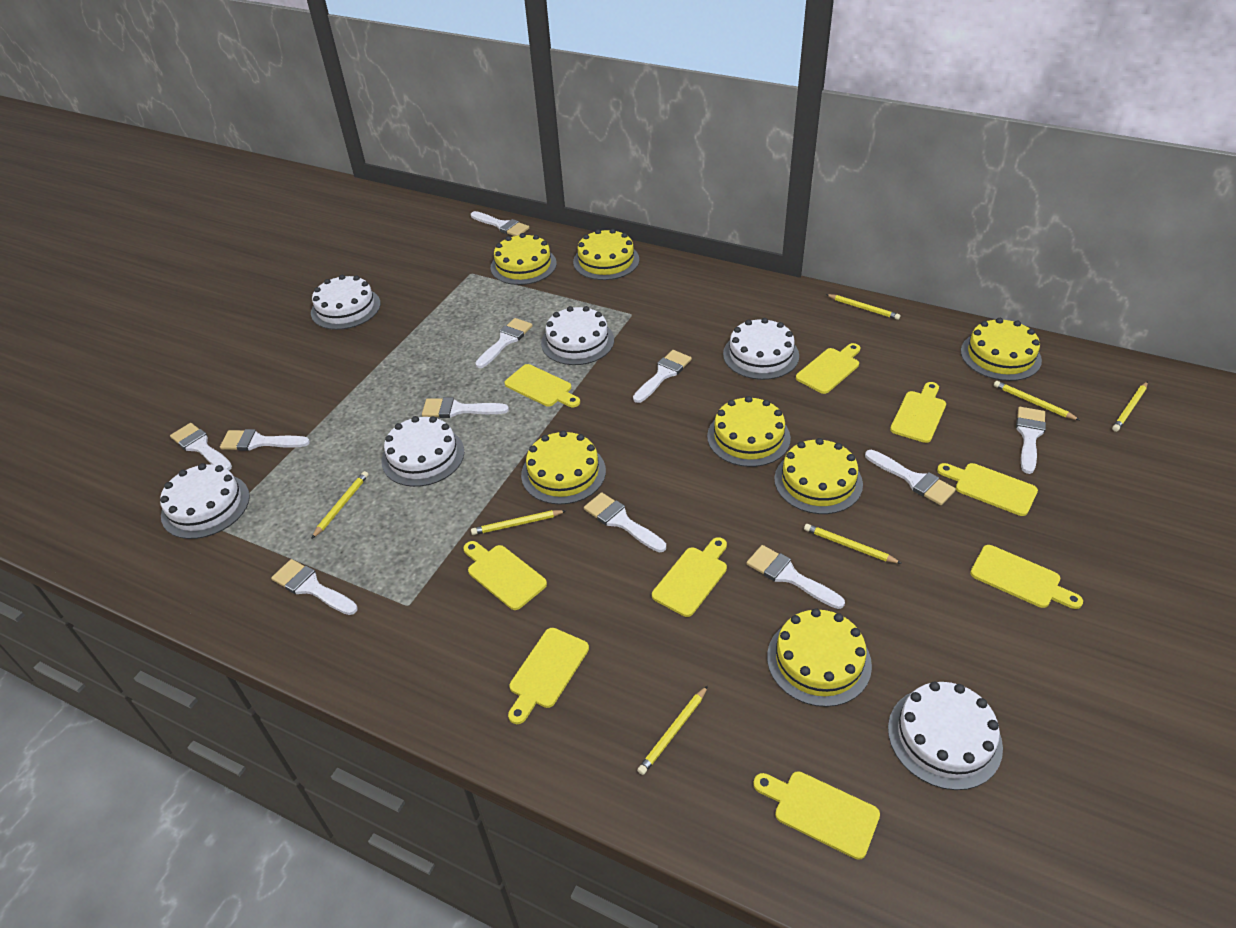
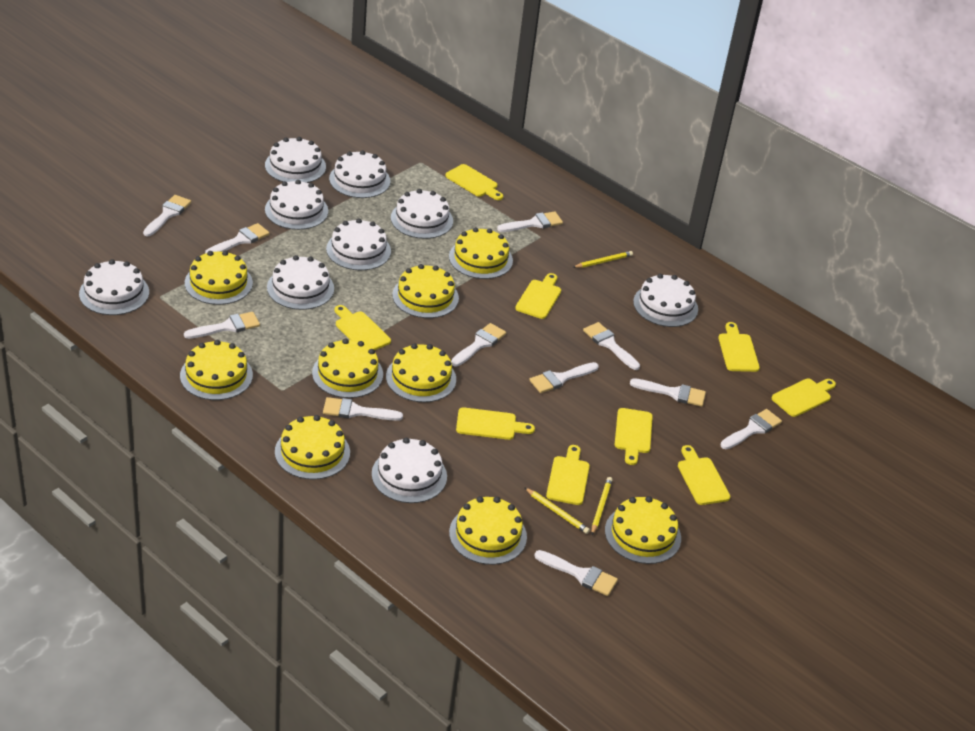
white cake: [160,463,250,539] [311,275,381,330] [382,416,464,487] [541,306,614,365] [723,318,799,380] [888,682,1003,790] = 6 -> [79,259,149,315] [265,137,326,183] [265,180,328,230] [267,255,334,310] [326,218,391,270] [329,150,390,198] [372,438,447,503] [391,189,453,239] [633,274,698,327] = 9
yellow cake: [491,233,557,285] [521,430,606,505] [573,229,639,280] [707,396,791,467] [767,608,872,707] [774,438,863,514] [961,318,1042,381] = 7 -> [180,340,253,400] [185,251,253,305] [275,415,350,480] [312,339,383,398] [386,343,456,402] [392,264,459,318] [449,227,513,279] [449,496,527,565] [605,496,681,564] = 9
yellow pencil: [311,471,368,539] [471,510,566,535] [637,686,708,775] [804,524,902,564] [826,294,901,320] [994,381,1080,420] [1112,381,1148,432] = 7 -> [524,487,590,534] [573,251,633,268] [592,477,612,535] = 3

